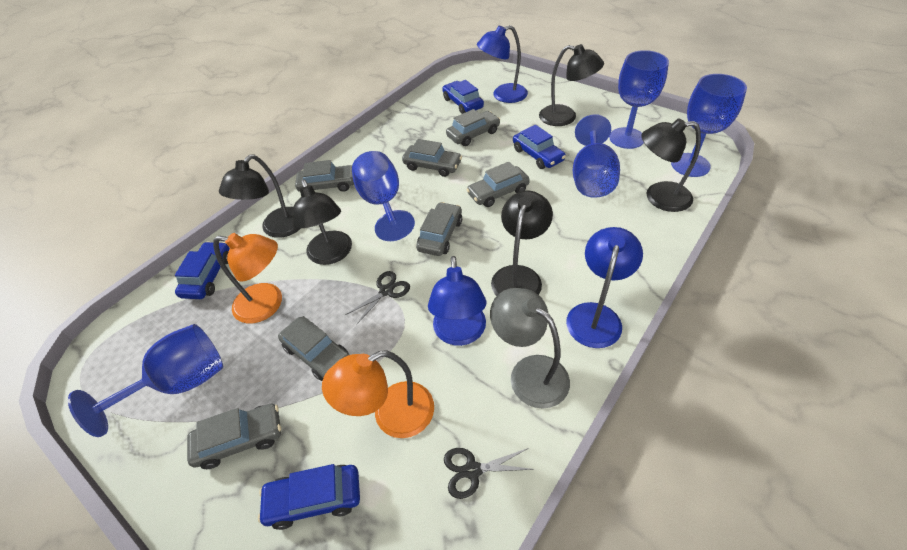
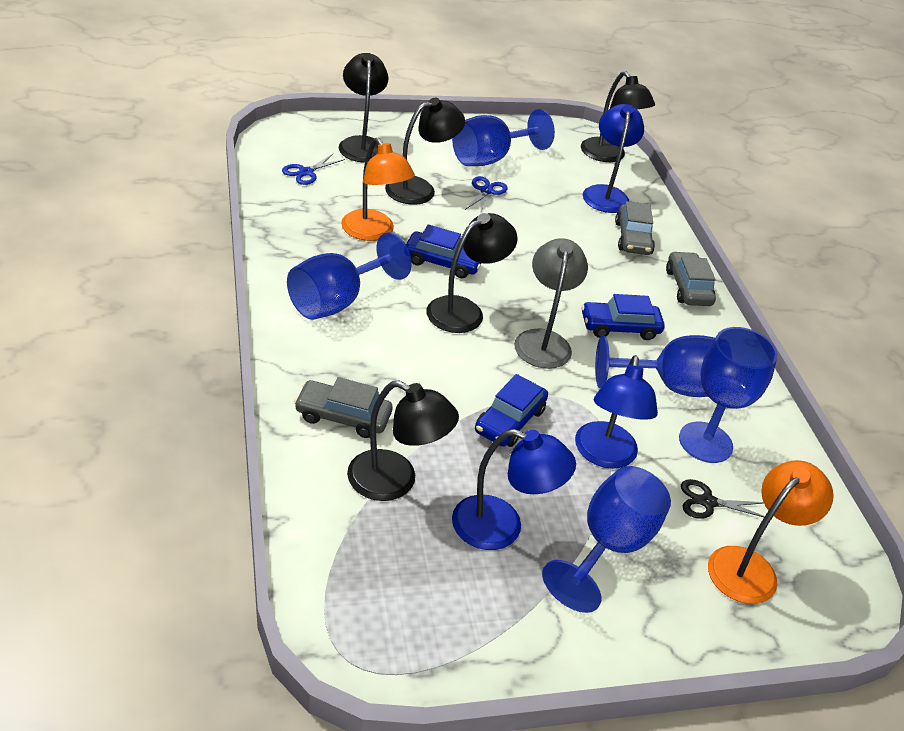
black scissors: [345,271,410,324] [444,448,535,499] = 2 -> [681,479,765,519] = 1
blue car: [175,241,230,299] [258,464,360,530] [442,80,484,114] [513,125,566,169] = 4 -> [406,225,481,278] [475,374,548,447] [581,294,665,340] = 3
blue scissors: none = 0 -> [282,153,345,185] [465,176,507,214] = 2
grey car: [187,404,281,469] [278,316,349,381] [295,160,354,192] [402,139,462,177] [416,202,462,256] [446,109,500,146] [466,162,530,207] = 7 -> [294,377,393,438] [615,201,655,255] [666,251,716,306] = 3

